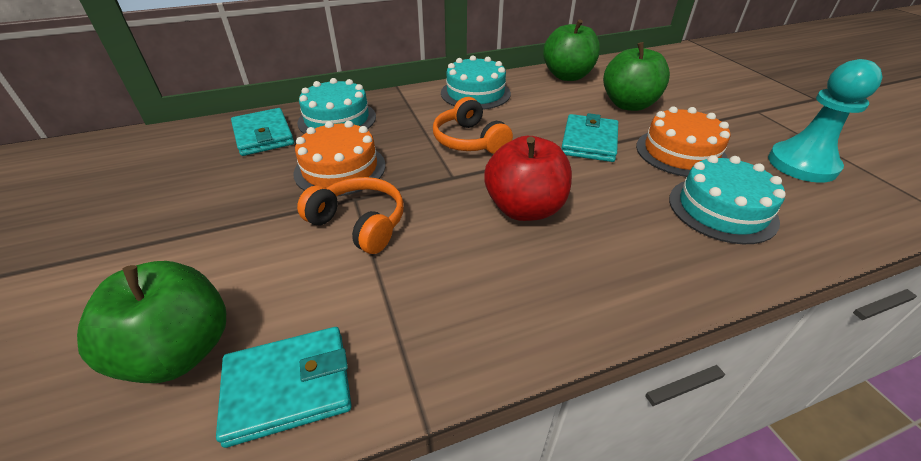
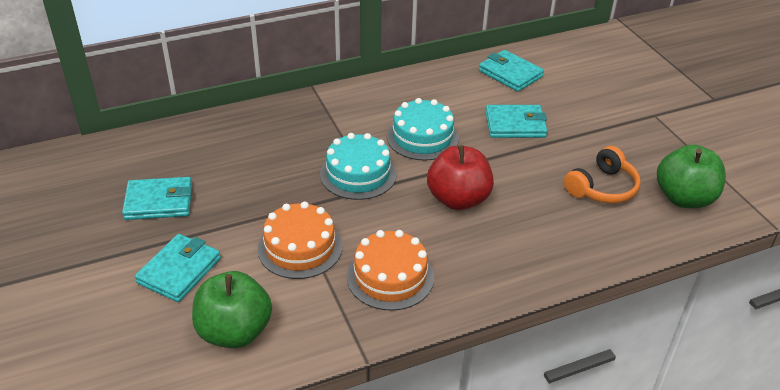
green apple: [77,261,226,383] [543,19,600,81] [603,42,670,111] = 3 -> [192,271,272,348] [657,145,726,208] = 2
orange headphones: [297,177,404,254] [433,97,513,154] = 2 -> [564,146,641,203] = 1
turquoise cake: [297,78,376,134] [441,55,511,110] [669,155,786,244] = 3 -> [320,133,397,200] [387,98,459,161] = 2
turquoise pawn: [768,59,883,183] = 1 -> none = 0
turquoise wallet: [216,327,352,448] [231,108,294,156] [561,113,618,162] = 3 -> [122,177,192,220] [135,234,221,302] [479,50,544,92] [485,105,548,138] = 4

